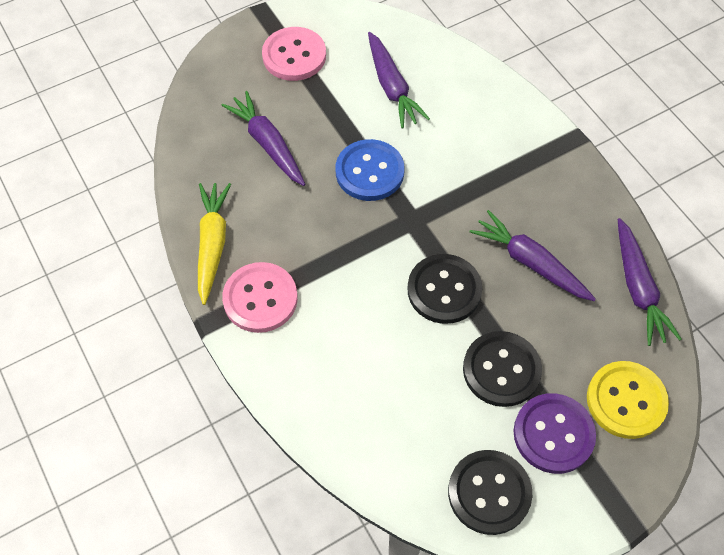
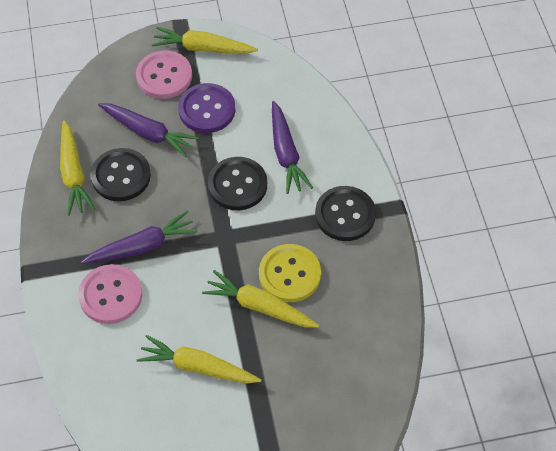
blue button: [336,139,405,201] = 1 -> none = 0
purple carrot: [221,91,305,186] [368,32,430,128] [470,210,596,301] [618,218,681,346] = 4 -> [81,211,198,264] [98,103,199,157] [272,101,313,194] = 3
yellow carrot: [198,183,231,305] = 1 -> [60,120,95,216] [137,335,261,384] [151,27,258,54] [202,270,320,328] = 4

